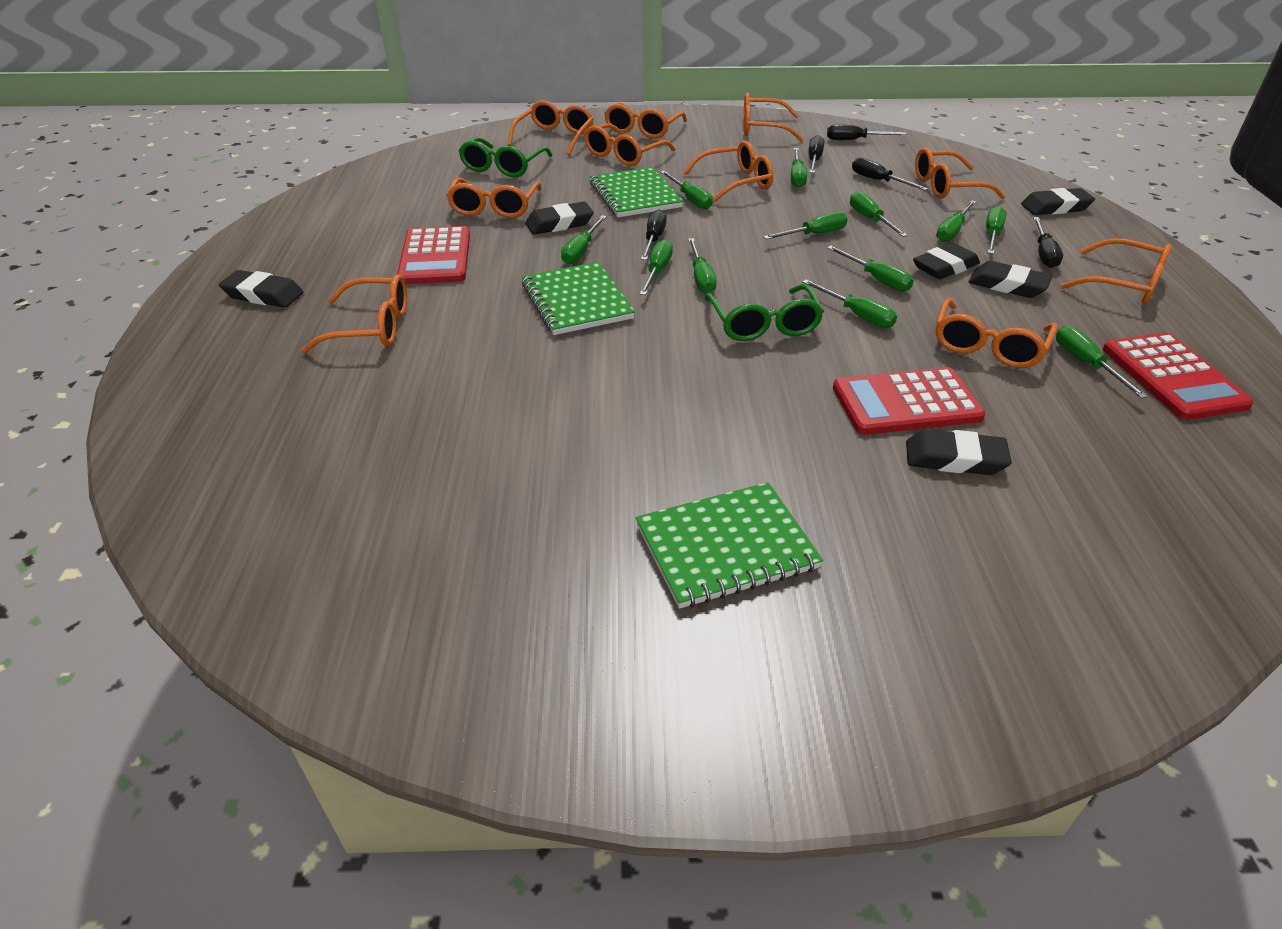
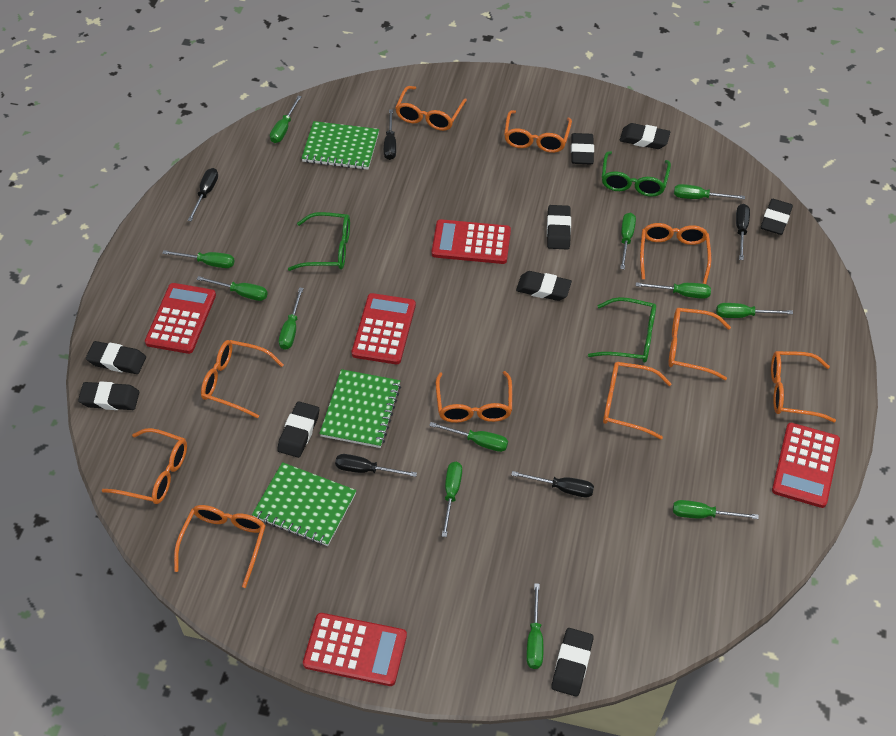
black eraser: [219,270,303,308] [525,202,594,235] [906,429,1012,475] [913,243,980,279] [968,261,1052,298] [1021,188,1095,215] = 6 -> [78,381,139,410] [86,341,146,374] [277,401,319,458] [516,271,572,301] [547,205,571,250] [551,628,593,697] [571,133,594,164] [620,123,670,149] [761,199,793,235] = 9
green glasses: [459,137,553,177] [705,284,824,341] = 2 -> [288,212,350,271] [588,297,656,363] [602,151,671,197] = 3
red calculator: [397,226,470,284] [833,367,986,435] [1103,333,1254,420] = 3 -> [145,283,216,354] [303,613,407,686] [352,293,416,364] [432,219,511,264] [772,423,840,508] = 5

